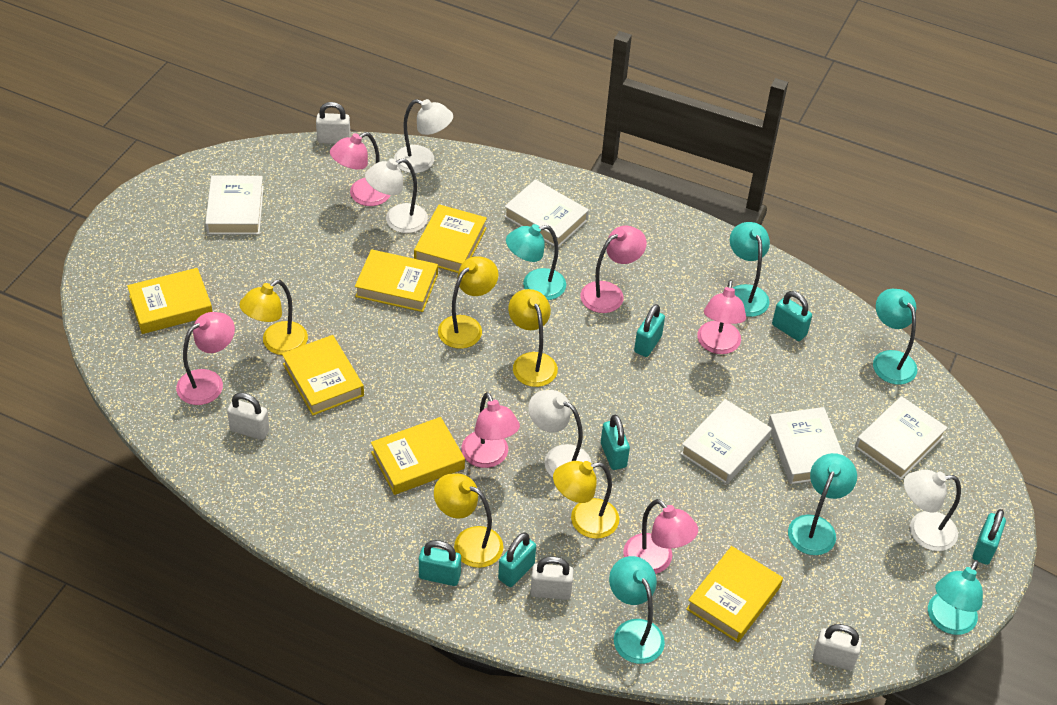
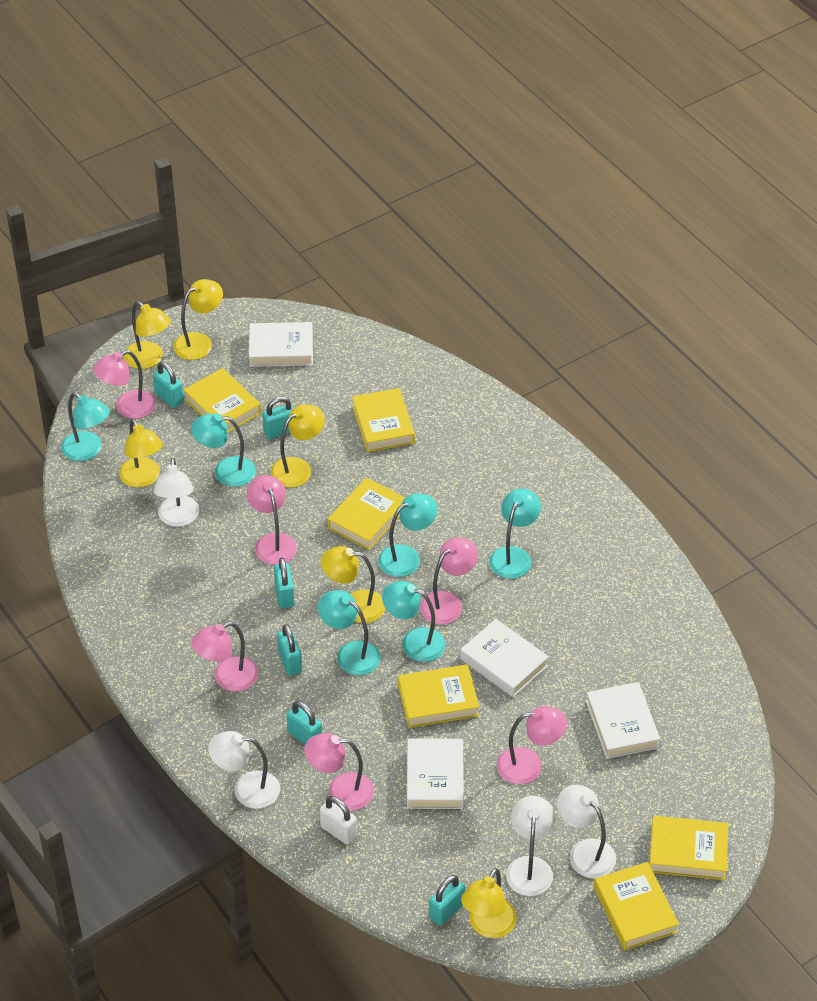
white book: [205,176,264,234] [504,179,589,247] [680,399,772,484] [768,407,844,484] [855,396,948,480] = 5 -> [249,322,313,367] [407,738,464,809] [460,619,549,697] [586,682,660,759] = 4
white padlock: [227,393,270,440] [316,102,351,144] [530,556,574,600] [813,624,862,670] = 4 -> [320,796,357,845] = 1
yellow lamp: [239,280,308,355] [434,474,503,568] [438,256,498,349] [508,289,558,387] [553,461,619,539] = 5 -> [119,419,163,488] [124,301,171,369] [173,279,223,360] [271,404,325,488] [321,546,385,623] [461,868,517,938] = 6

